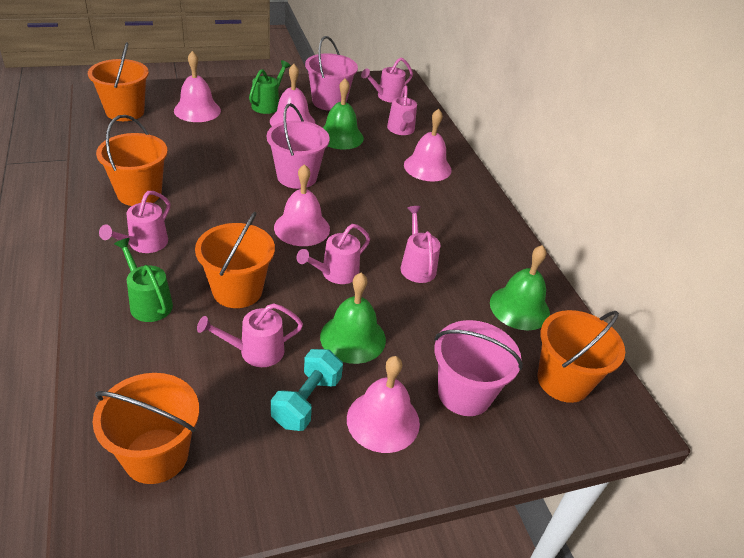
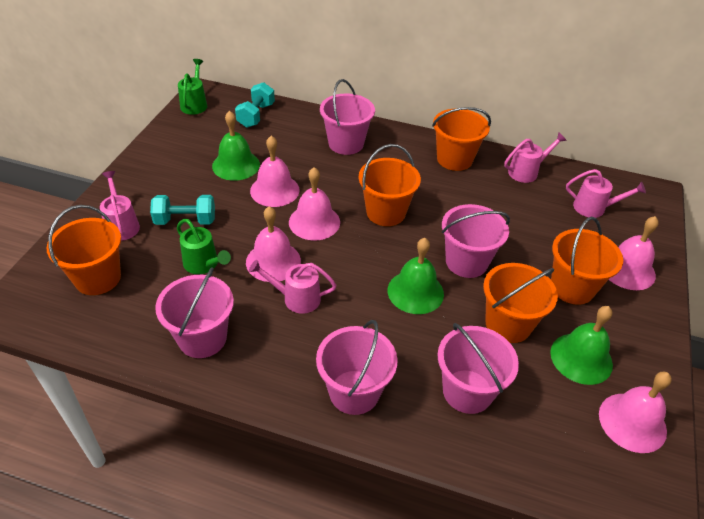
pink bucket: [267,103,330,189] [305,36,358,111] [434,320,523,416] = 3 -> [155,267,234,358] [316,320,398,415] [320,79,375,155] [437,323,519,414] [442,204,510,278] = 5
pink watering can: [99,191,170,253] [197,303,303,367] [296,224,370,284] [361,58,413,103] [387,85,417,135] [400,206,441,283] = 6 -> [100,171,140,241] [249,260,336,314] [504,133,567,183] [566,169,646,218] = 4
turquoise dumbbell: [271,349,343,431] = 1 -> [150,195,215,225] [235,82,275,128] = 2

